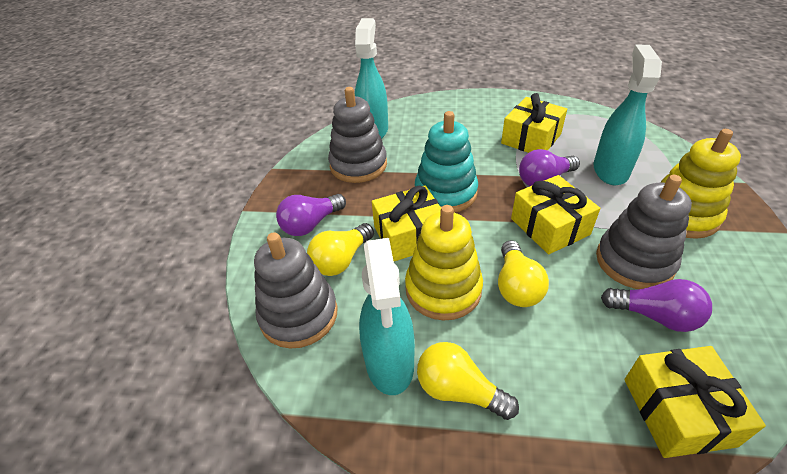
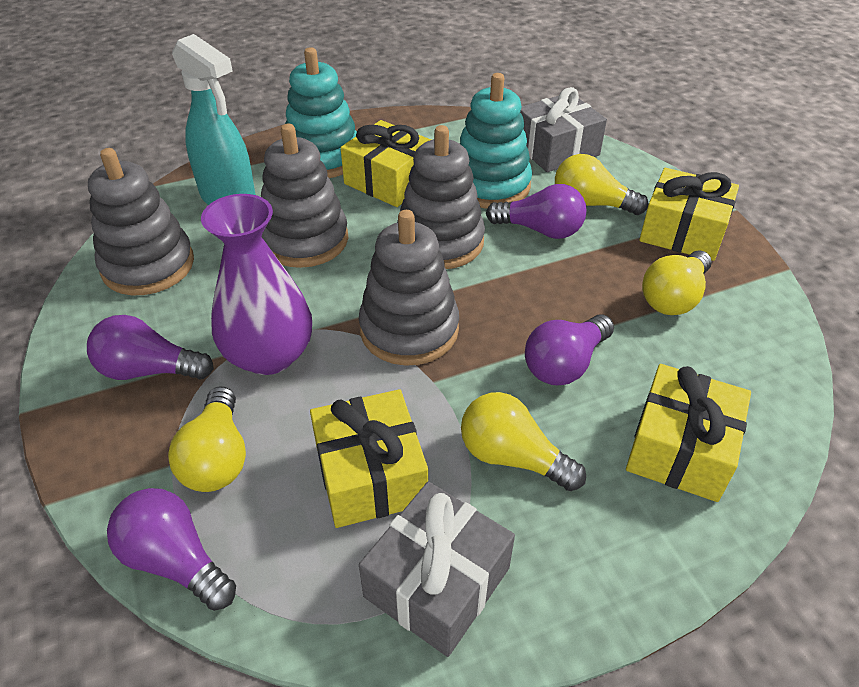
grey gift: none = 0 -> [359,482,515,657] [520,87,607,172] = 2
grey stacking toy: [254,232,338,349] [328,87,387,183] [596,175,692,289] = 3 -> [88,148,194,295] [261,124,348,268] [359,210,459,366] [397,125,485,269] = 4
purple light bulb: [276,194,346,236] [519,149,580,186] [601,279,712,332] = 3 -> [87,315,214,380] [107,488,236,611] [486,184,586,239] [525,315,614,385] = 4
purple vase: none = 0 -> [201,194,312,375] = 1
turquoise spray bottle: [355,18,388,139] [359,238,415,395] [593,44,662,185] = 3 -> [172,34,256,205] = 1
turquoise stacking toy: [415,111,478,213] = 1 -> [285,47,357,178] [459,73,532,208] = 2
yellow light bulb: [307,223,374,276] [417,342,519,420] [498,240,549,307] = 3 -> [168,386,246,492] [461,392,586,491] [555,154,648,215] [642,250,712,315] = 4
yellow stacking toy: [405,205,483,320] [661,129,741,239] = 2 -> none = 0

